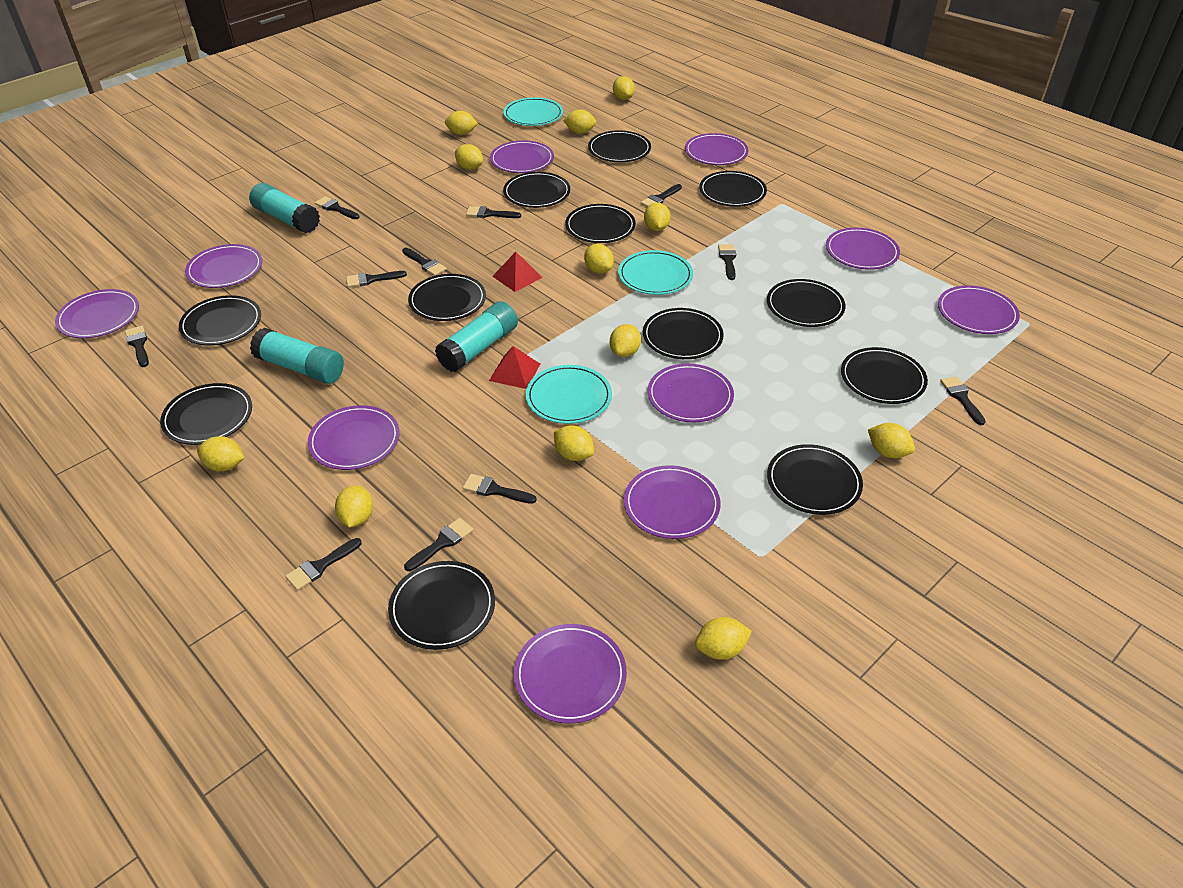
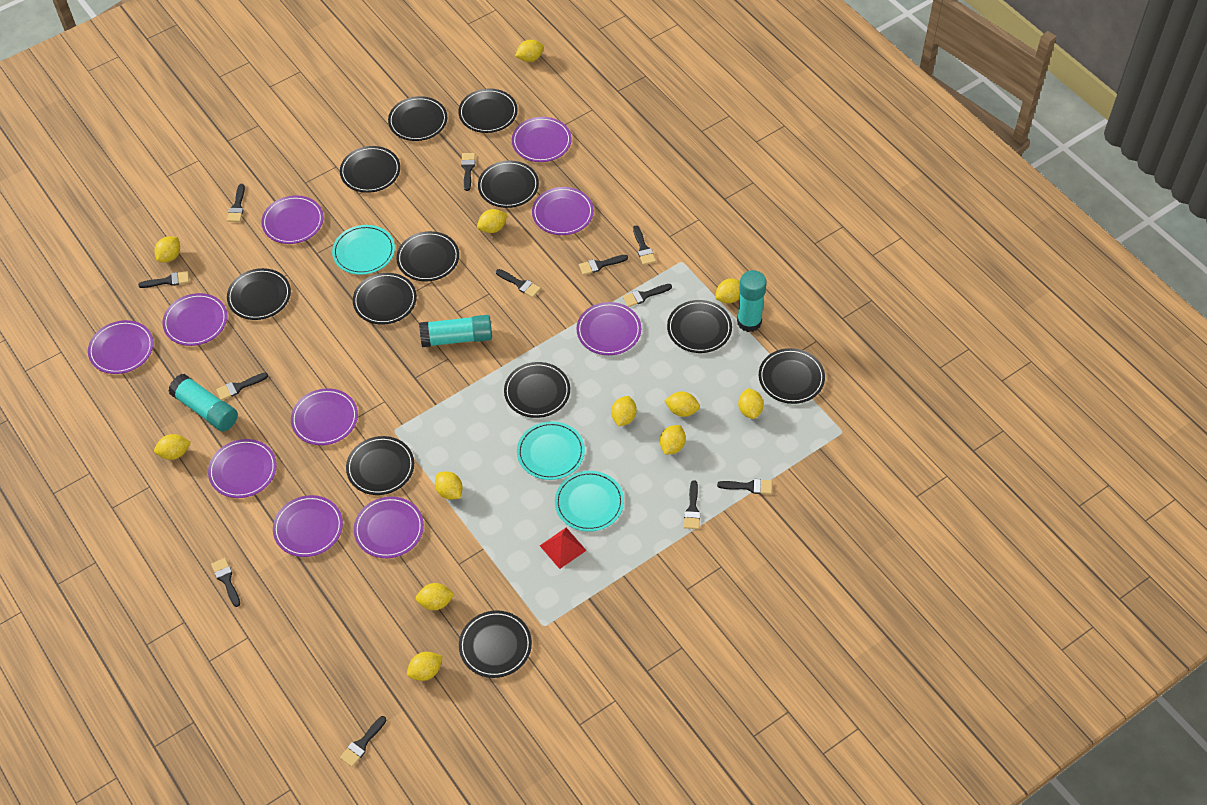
black brush: [125,326,149,367] [285,538,362,590] [315,196,359,219] [346,271,407,287] [402,248,447,276] [404,518,473,571] [463,474,536,504] [466,206,521,218] [641,184,682,207] [718,244,736,280] [940,376,986,425] = 11 -> [138,271,189,288] [211,558,240,607] [216,373,268,400] [227,184,245,222] [340,716,386,767] [461,153,475,191] [496,269,541,298] [579,255,628,275] [623,284,672,307] [633,226,656,265] [684,480,700,529] [717,479,772,494] = 12
red pyramid: [489,346,540,389] [492,252,543,292] = 2 -> [540,528,587,569] = 1

